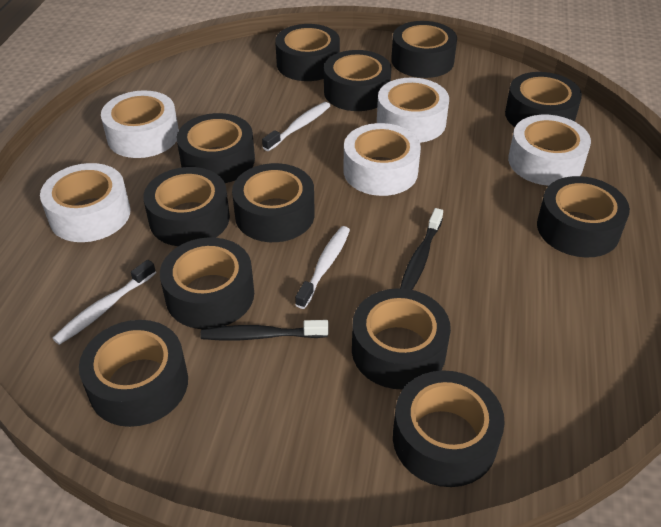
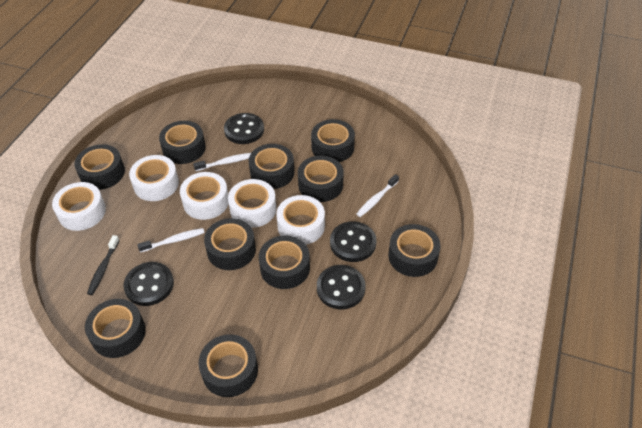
black button: none = 0 -> [123,262,174,306] [224,113,264,144] [317,265,366,309] [330,221,377,262] = 4
black tape: [79,320,188,427] [143,167,230,246] [160,237,254,329] [176,113,255,183] [232,163,315,242] [275,24,340,81] [324,50,392,111] [352,288,451,389] [391,21,457,78] [393,370,505,487] [505,72,582,127] [537,176,630,258] = 12 -> [74,144,125,190] [85,299,146,358] [159,121,206,164] [199,334,258,397] [204,218,256,270] [248,144,294,189] [259,236,310,289] [298,156,344,202] [311,119,355,162] [388,224,441,277] = 10
black toothbrush: [200,320,329,340] [400,208,443,290] = 2 -> [87,235,120,295] = 1

